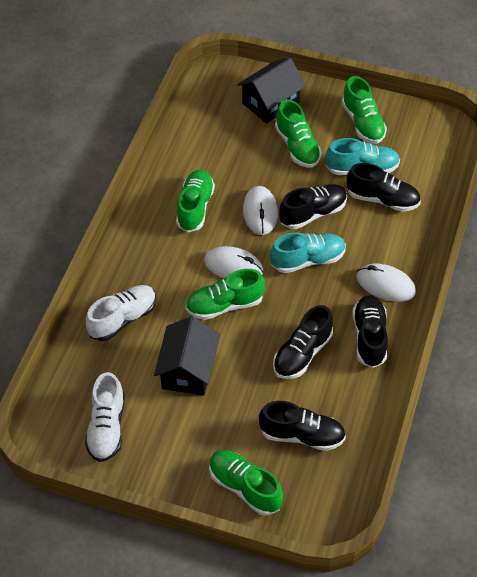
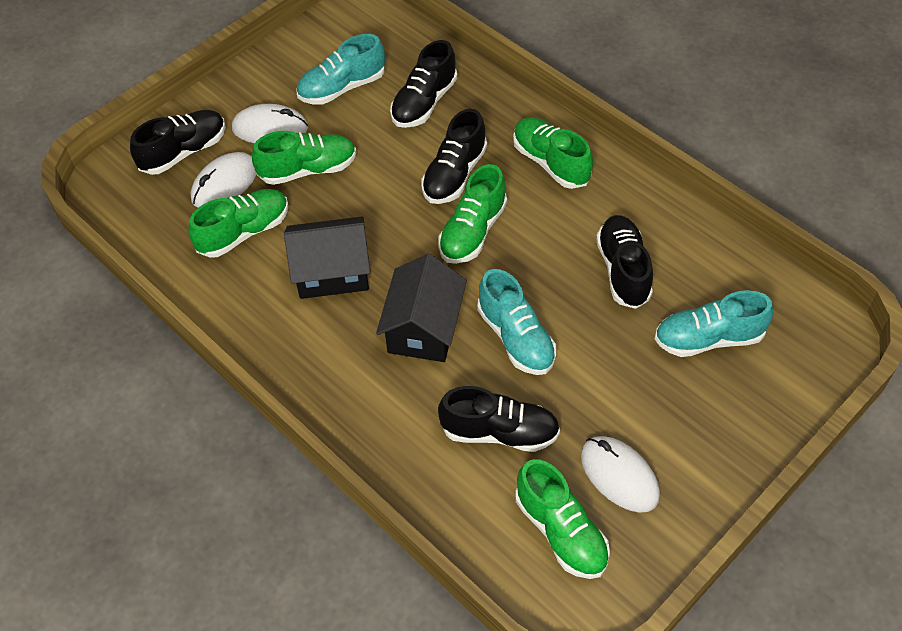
turquoise shoe: [270,232,346,273] [326,138,400,175] = 2 -> [296,34,385,105] [477,269,556,375] [655,290,773,357] = 3
white shoe: [85,372,125,462] [86,285,156,341] = 2 -> none = 0

